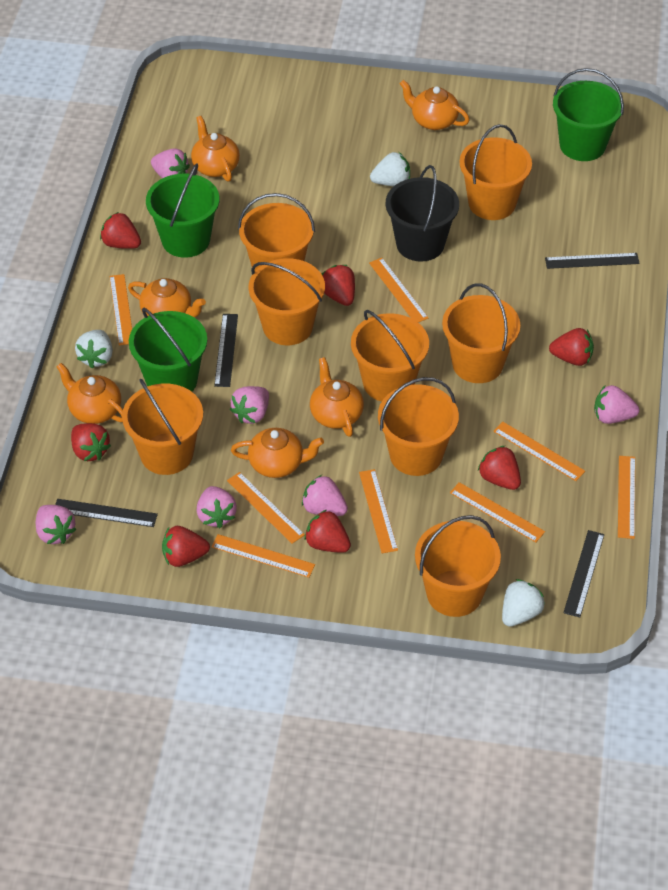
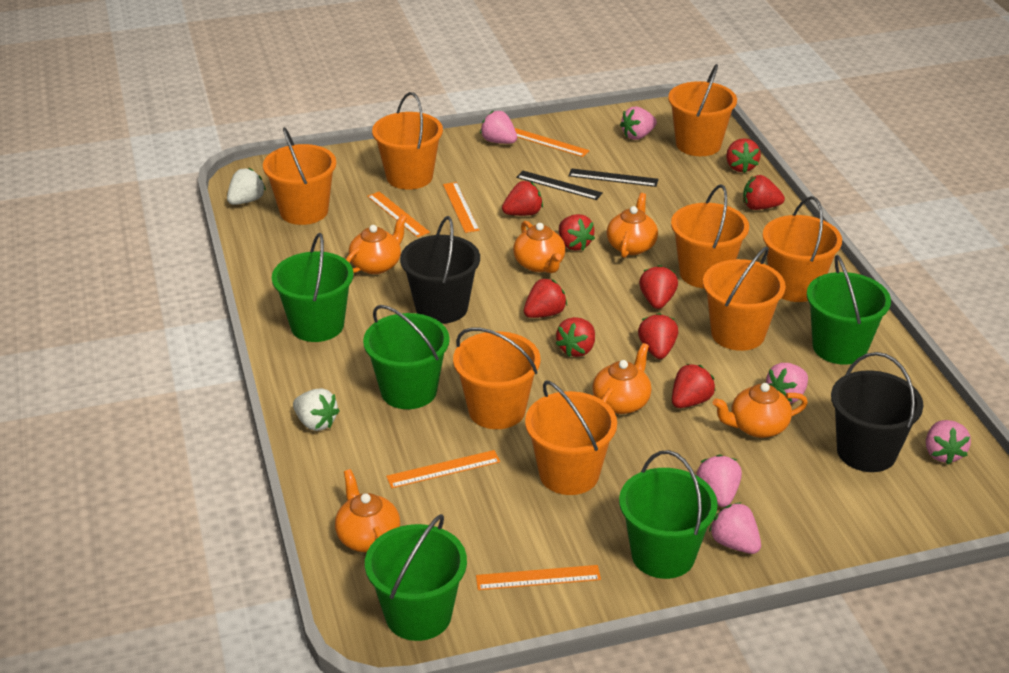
black bucket: [385,165,459,262] = 1 -> [400,216,480,324] [831,352,923,472] = 2
black ruler: [55,499,158,527] [214,314,238,387] [545,253,640,269] [563,530,604,617] = 4 -> [516,171,603,200] [569,168,658,187] = 2
green bucket: [129,308,207,392] [146,163,219,258] [553,68,624,161] = 3 -> [272,233,354,342] [363,305,450,409] [365,514,467,641] [619,450,718,579] [807,255,891,365] = 5
orange ruler: [109,274,132,345] [211,534,315,578] [227,472,305,544] [359,469,398,553] [369,258,428,323] [450,482,545,542] [493,422,585,481] [618,456,635,539] = 8 -> [367,191,430,237] [386,450,500,488] [443,182,479,233] [476,565,601,590] [515,128,590,157] = 5
red strawberry: [71,423,111,461] [100,212,141,249] [162,526,210,567] [304,510,351,553] [322,265,355,306] [478,446,521,490] [549,328,594,366] = 7 -> [502,181,543,216] [524,278,567,318] [556,317,595,357] [559,214,595,251] [638,313,678,359] [639,265,678,309] [672,364,716,408] [726,138,761,173] [743,175,785,210] = 9
white strawberry: [75,330,113,368] [370,152,410,186] [502,579,545,627] = 3 -> [227,168,266,205] [293,388,340,431] = 2

